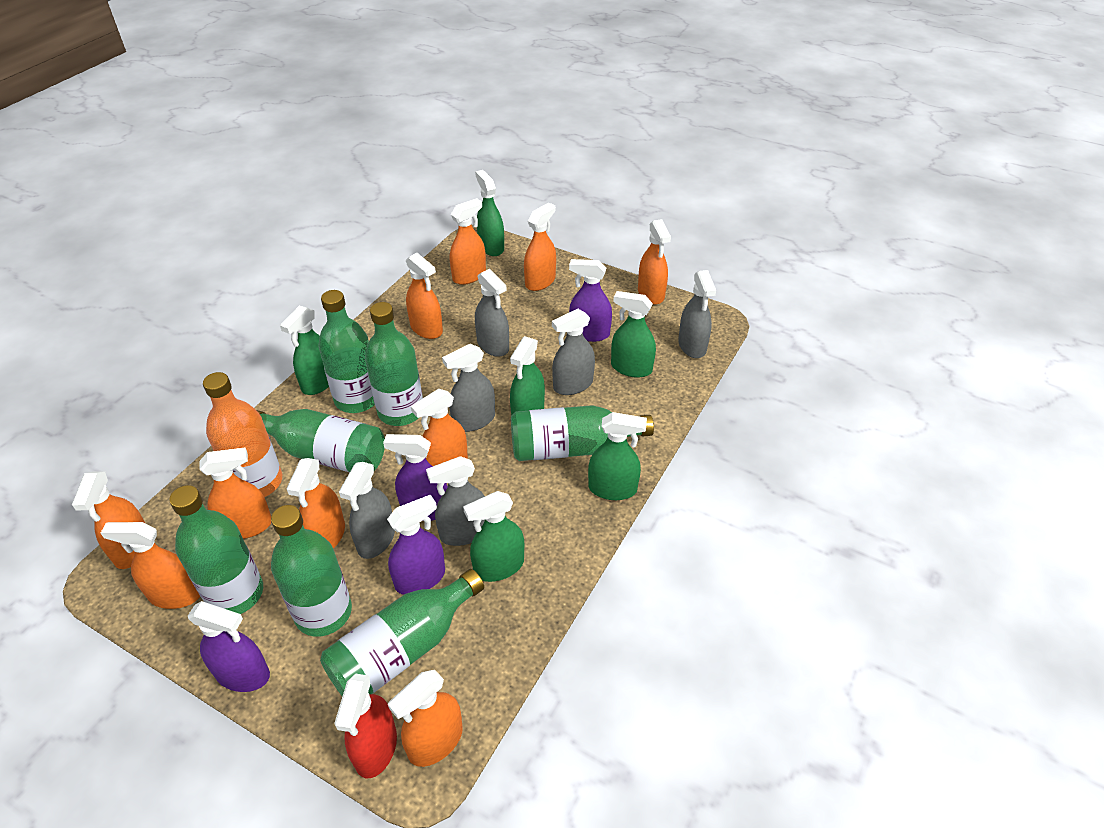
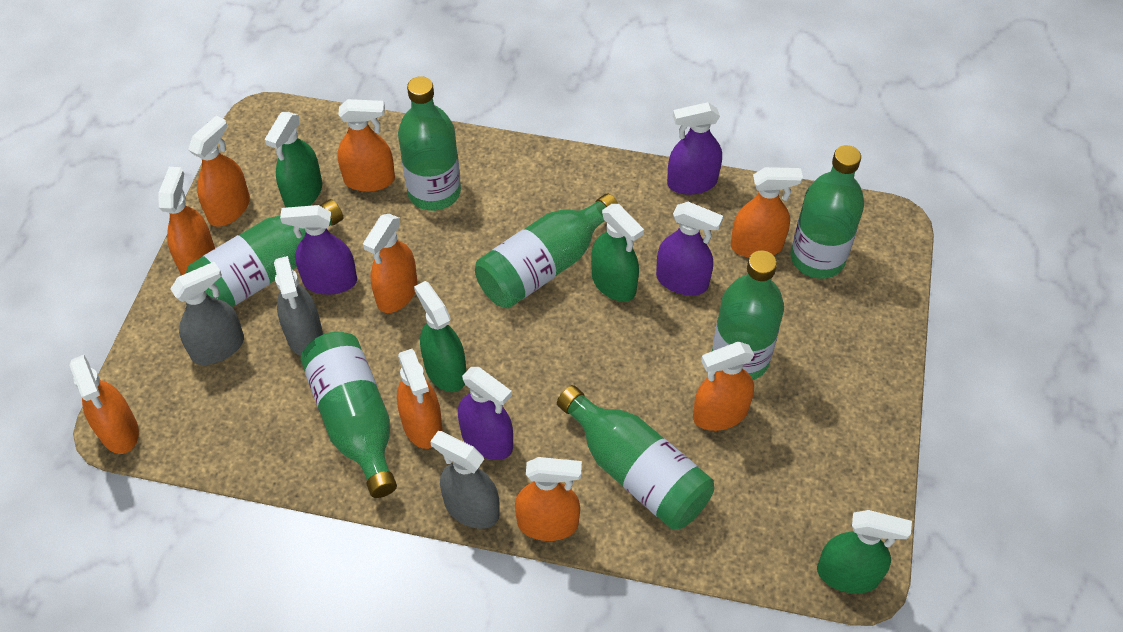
green spray bottle: [280,305,329,395] [463,491,524,582] [475,170,504,256] [510,336,545,416] [588,412,647,500] [611,291,656,378] = 6 -> [265,112,322,208] [414,281,466,392] [591,204,644,302] [817,510,912,594] = 4
grey spray bottle: [339,462,395,559] [426,456,485,546] [442,344,495,432] [475,269,509,357] [552,309,595,395] [678,270,716,358] = 6 -> [170,262,244,365] [274,256,323,356] [430,431,500,529] = 3
orange bottle: [203,372,282,497] = 1 -> none = 0
orange spray bottle: [72,472,145,569] [101,522,200,609] [199,448,271,539] [286,458,345,548] [388,670,463,767] [406,253,443,339] [411,389,468,466] [450,198,486,285] [524,203,556,291] [638,219,671,305] = 10 -> [69,355,139,454] [159,167,215,275] [188,116,250,227] [337,99,395,192] [363,214,417,313] [397,349,443,449] [515,457,582,541] [693,342,754,431] [731,167,803,258] = 9
red spray bottle: [334,674,397,778] = 1 -> none = 0

